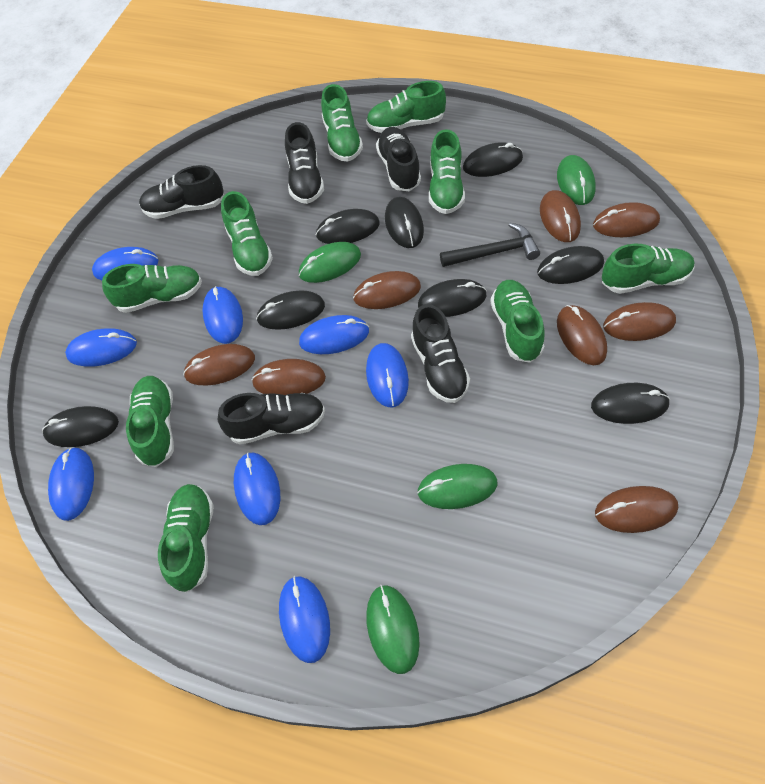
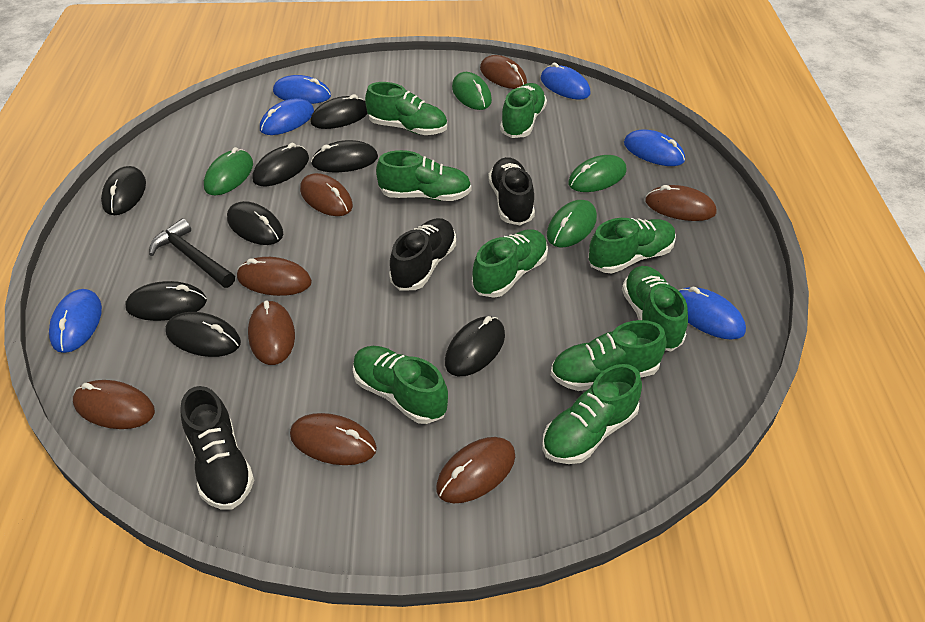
black shoe: [139,165,224,219] [218,393,325,444] [285,122,324,204] [376,127,421,191] [411,304,470,403] = 5 -> [181,386,254,510] [389,218,456,291] [488,157,535,225] = 3
blue mouse: [48,447,94,521] [65,328,137,367] [92,247,159,280] [202,286,243,344] [234,452,280,525] [279,576,330,663] [299,315,369,354] [366,343,409,407] = 8 -> [49,289,102,353] [260,98,314,135] [273,75,331,104] [541,63,591,100] [624,129,685,166] [678,287,746,340] = 6

